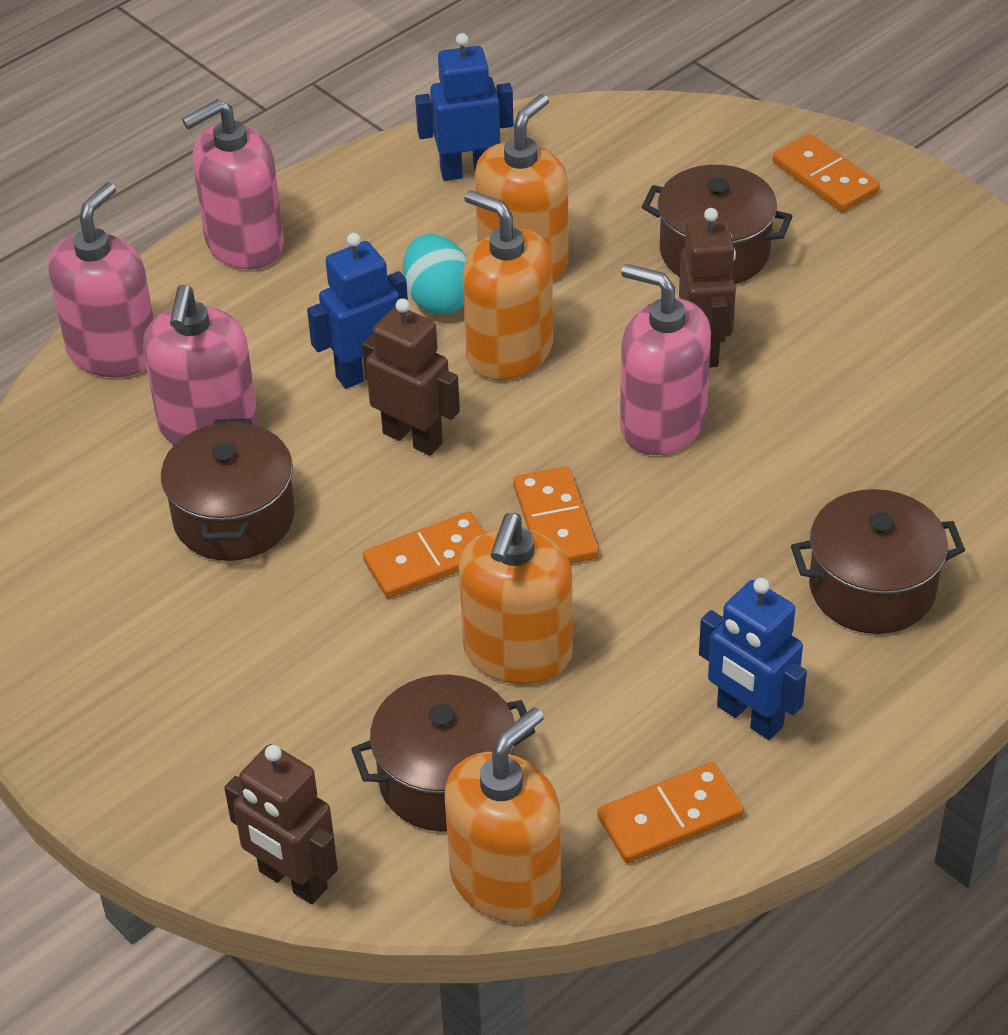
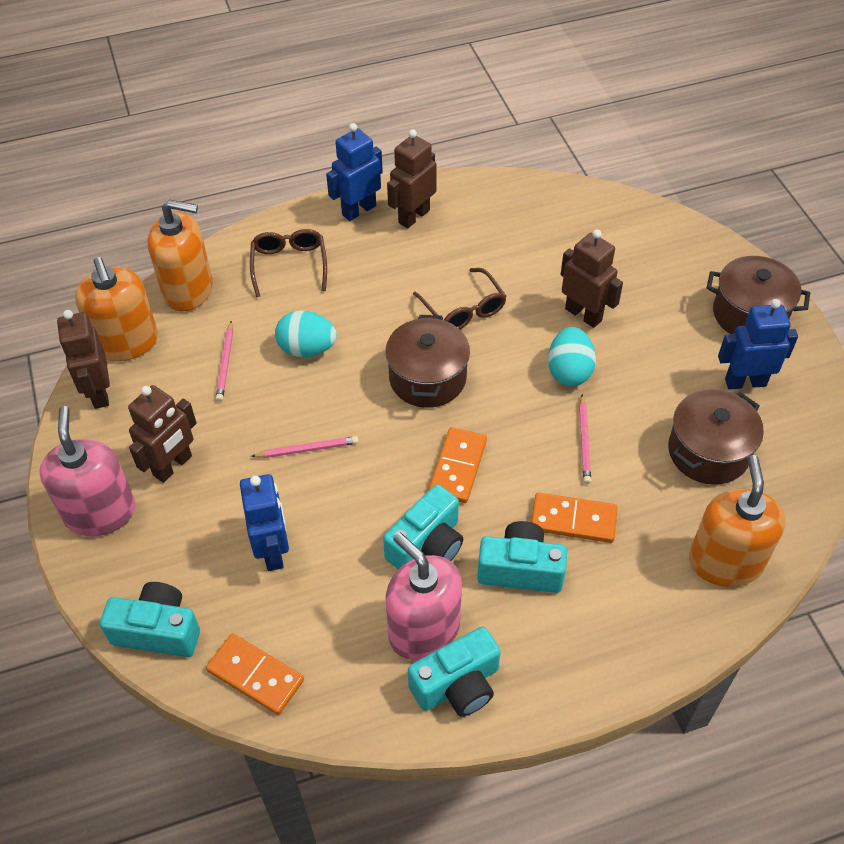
brown glasses: none = 0 -> [250,229,327,297] [413,268,507,329] = 2
brown pot: [161,419,295,561] [351,674,535,832] [642,165,793,284] [791,489,965,634] = 4 -> [385,315,470,408] [668,389,764,485] [707,256,810,334] = 3
brown robot: [224,744,338,904] [362,298,460,456] [679,208,736,368] = 3 -> [57,310,110,409] [128,385,197,483] [387,129,437,228] [561,229,623,328] = 4
orange domino: [363,511,484,598] [513,466,599,564] [597,762,744,863] [773,134,880,212] = 4 -> [206,633,304,715] [429,427,487,503] [531,493,618,543] = 3
orange soap dispenser: [445,707,561,923] [459,513,573,684] [463,190,553,380] [475,94,569,280] = 4 -> [75,257,158,362] [148,200,213,311] [689,455,786,587] = 3
pink pencil: none = 0 -> [216,321,233,402] [251,436,359,458] [579,394,591,484] = 3
pink soap dispenser: [48,182,154,377] [143,285,258,445] [182,99,284,270] [620,264,711,455] = 4 -> [39,406,136,536] [386,532,462,660] = 2
turquoise camera: none = 0 -> [100,582,200,657] [383,484,463,569] [408,626,501,717] [477,521,567,593] = 4
turquoise egg: [403,234,467,314] = 1 -> [275,311,337,357] [548,327,596,386] = 2

